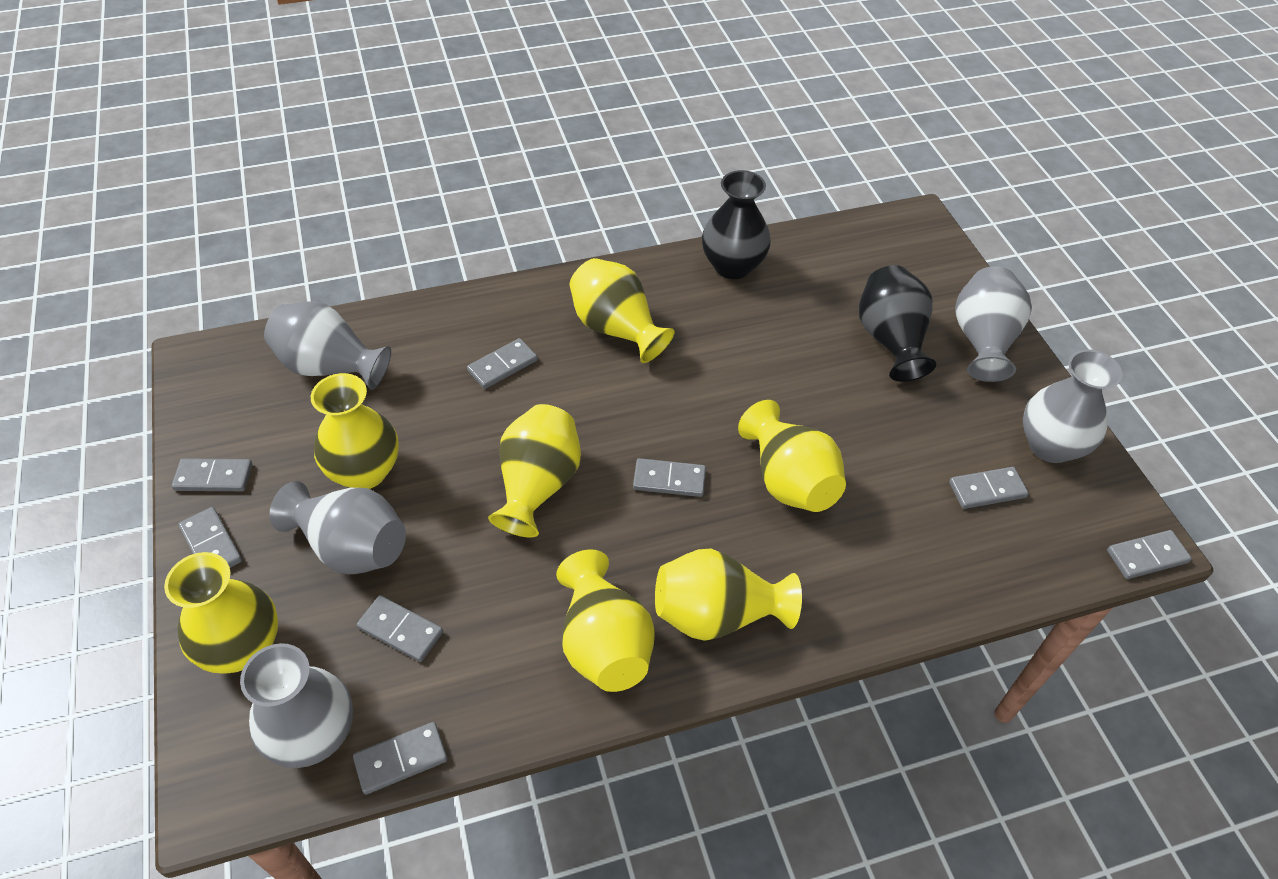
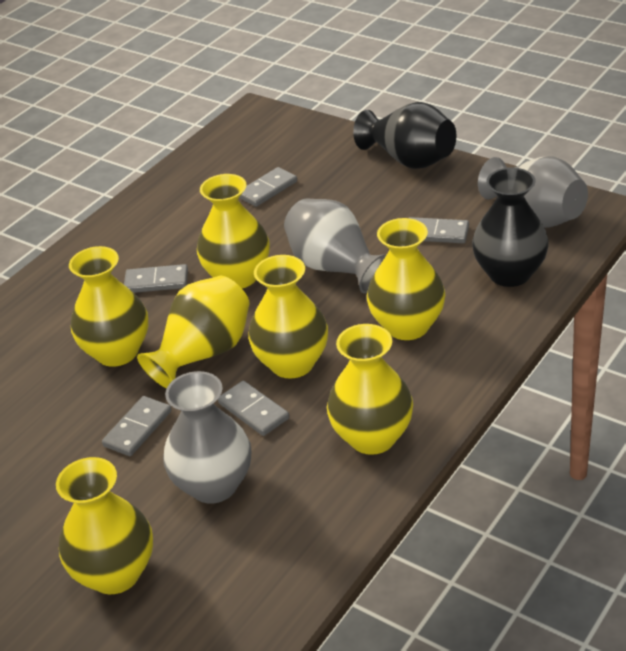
grey domino: [172,458,252,491] [179,507,242,568] [353,722,447,795] [357,595,443,662] [467,338,537,389] [633,458,706,497] [949,467,1029,509] [1107,530,1192,579] = 8 -> [102,396,171,456] [124,264,188,293] [218,381,289,436] [239,167,297,207] [409,217,469,243] = 5
grey vase: [240,643,353,768] [264,301,391,390] [270,481,406,574] [955,266,1032,382] [1023,349,1123,463] = 5 -> [163,371,252,503] [284,198,387,294] [478,156,588,228] = 3

